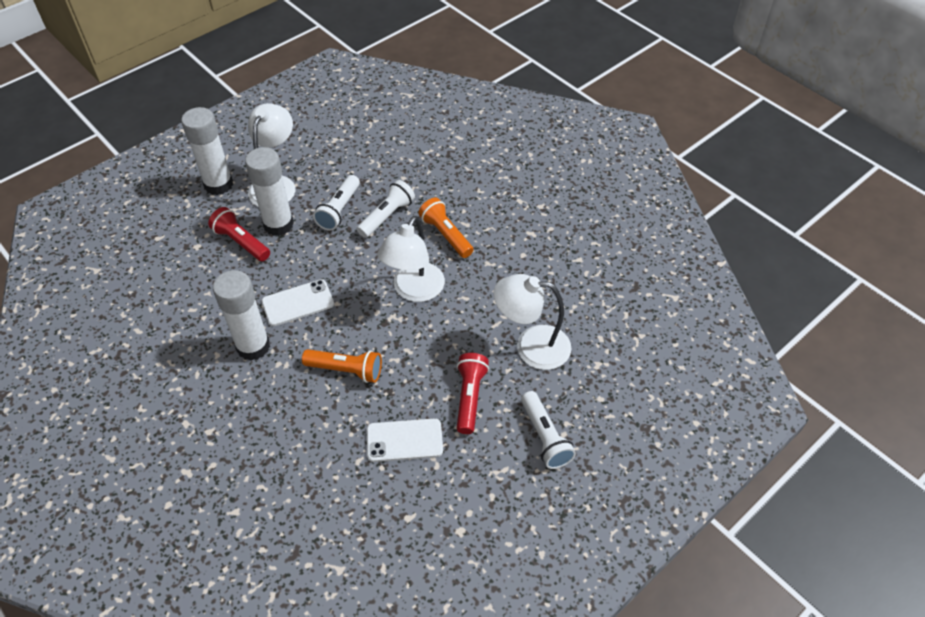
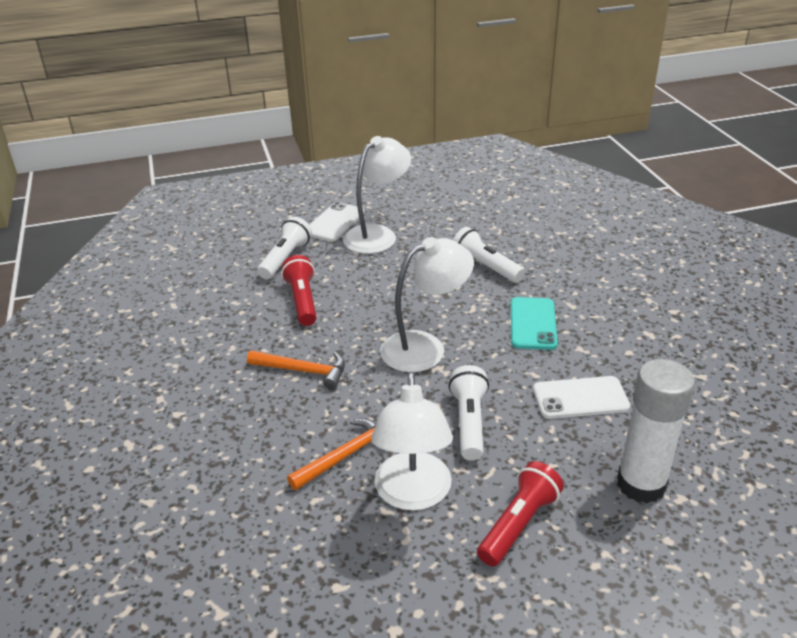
orange flashlight: [302,349,382,383] [418,198,473,258] = 2 -> none = 0
orange hammer: none = 0 -> [247,350,345,390] [287,418,376,490] = 2
turquoise phone: none = 0 -> [511,297,558,350] = 1
white glue stick: [181,107,233,195] [213,270,270,360] [245,147,294,236] = 3 -> [617,359,695,504] = 1

